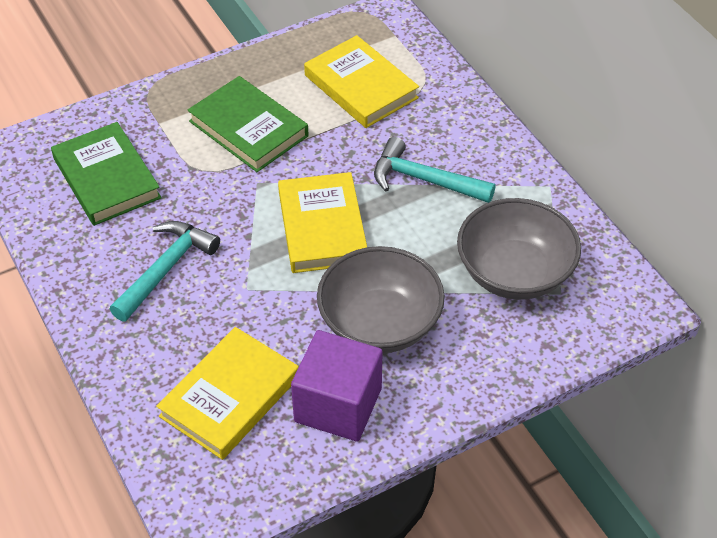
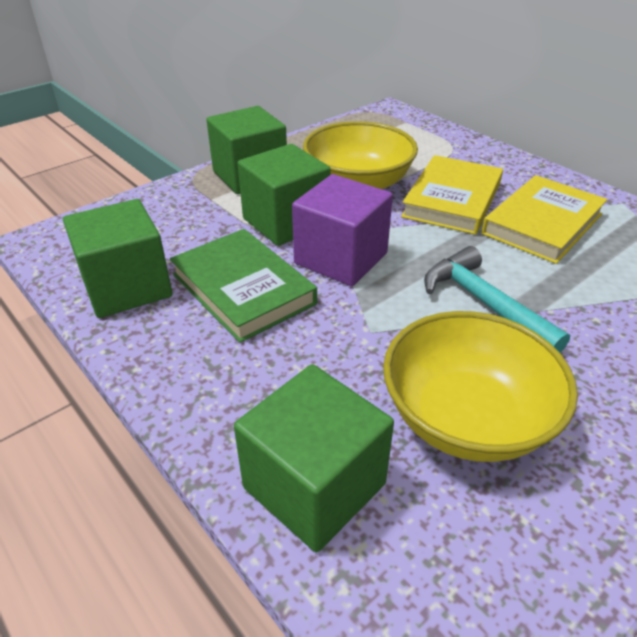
green book: [51,122,162,226] [188,76,308,172] = 2 -> [170,229,317,343] = 1
green cube: none = 0 -> [63,199,172,318] [206,106,287,194] [234,364,394,552] [238,144,331,246] = 4
grey bowl: [317,246,445,353] [457,198,581,300] = 2 -> none = 0
turquoise hammer: [110,221,220,322] [374,137,496,203] = 2 -> [424,246,570,353] = 1
yellow book: [156,327,299,460] [278,172,367,273] [304,35,419,128] = 3 -> [401,155,503,235] [481,175,608,264] = 2
yellow bowl: none = 0 -> [303,121,418,189] [383,311,578,462] = 2

